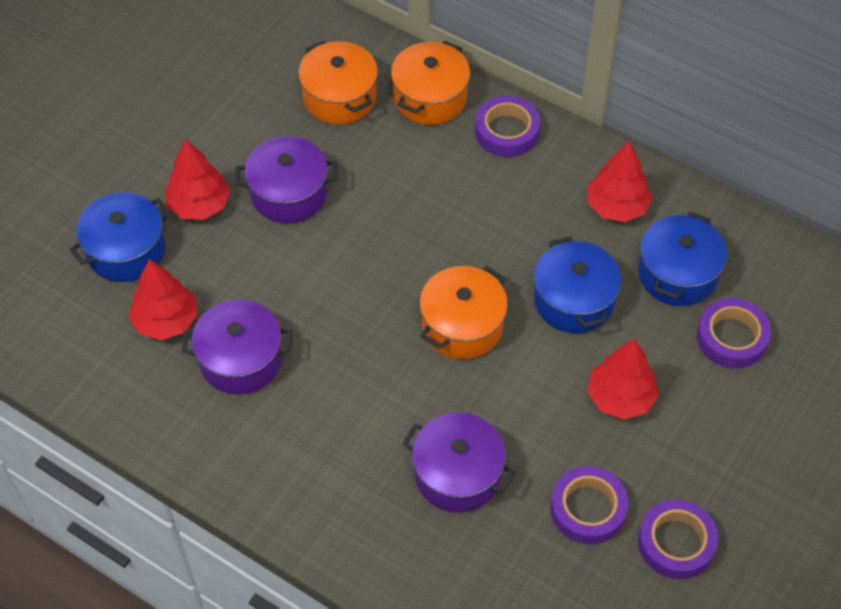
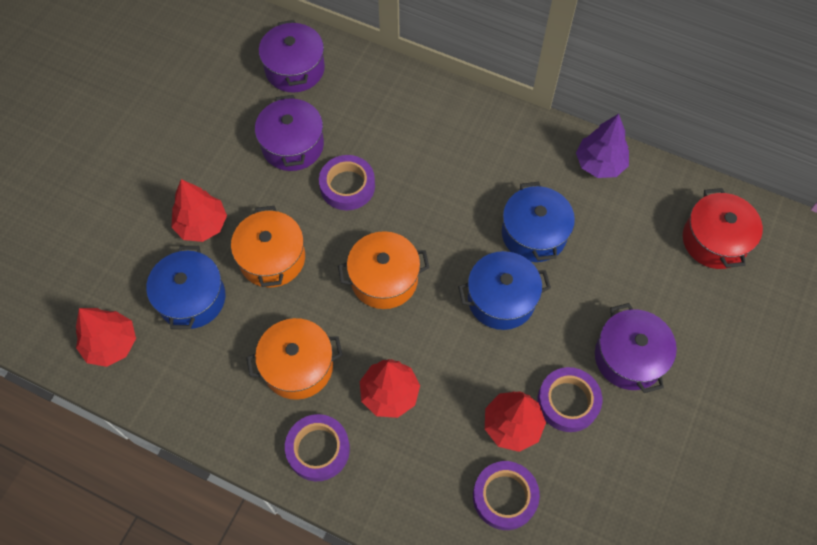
purple tree: none = 0 -> [576,114,629,178] = 1
red pot: none = 0 -> [683,188,763,269] = 1

